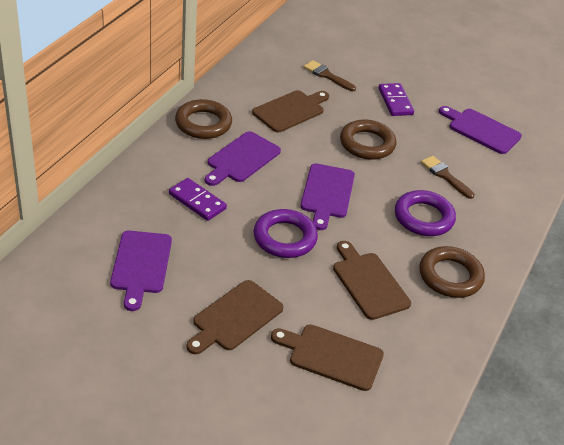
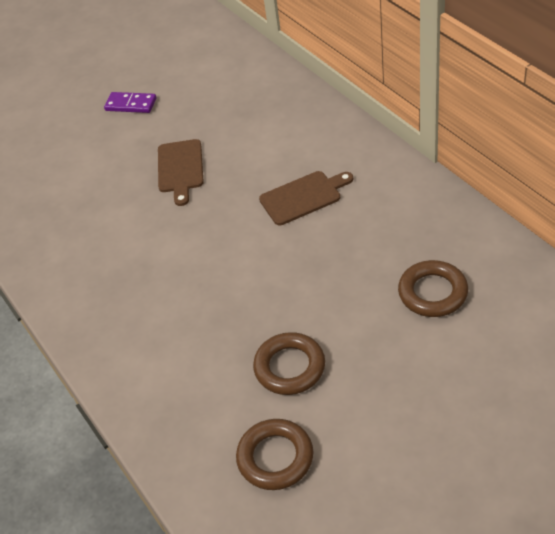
brown brush: [304,60,356,91] [421,156,475,199] = 2 -> none = 0
brown cutting board: [186,280,284,355] [252,90,329,132] [271,324,384,391] [333,241,411,320] = 4 -> [158,139,204,206] [259,171,353,225] = 2
purple cutting board: [110,230,172,311] [205,131,281,186] [300,163,355,230] [439,106,522,154] = 4 -> none = 0
purple domino: [169,178,227,221] [379,83,414,116] = 2 -> [104,92,157,113] = 1
purple ring: [254,209,318,258] [395,190,456,236] = 2 -> none = 0

